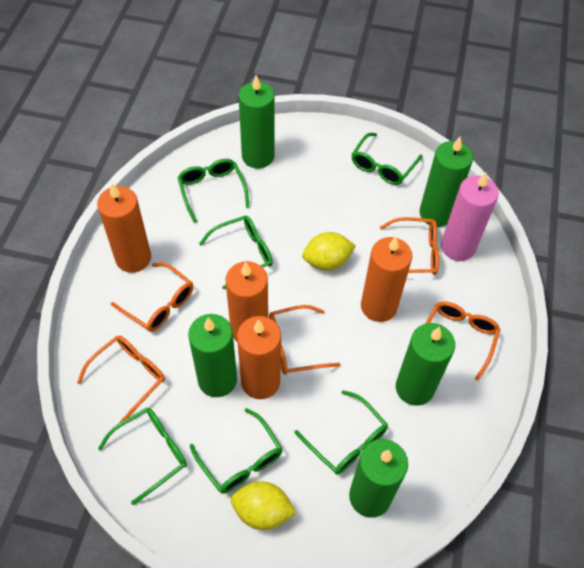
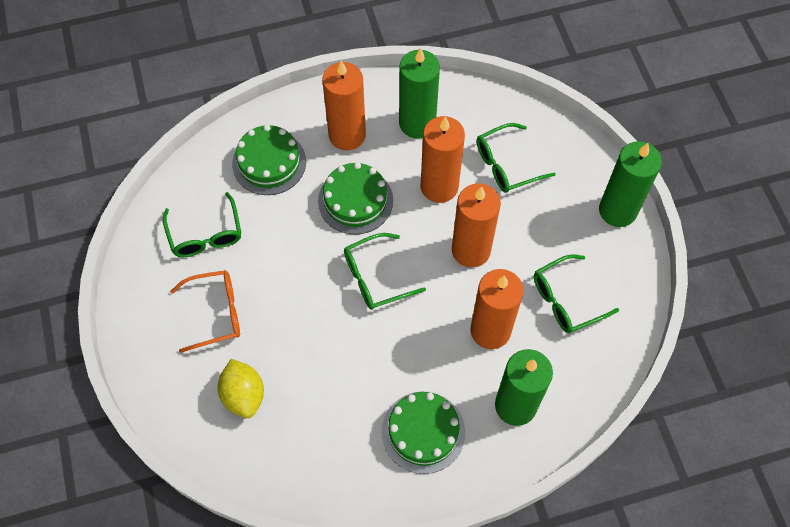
green cake: none = 0 -> [232,125,306,195] [318,162,393,235] [382,392,465,474] = 3
green candle: [188,314,237,397] [239,75,275,168] [349,439,408,517] [396,323,455,406] [419,137,473,227] = 5 -> [399,48,440,139] [495,349,553,426] [599,141,662,227] = 3
green glasses: [98,408,187,505] [178,159,250,223] [190,408,283,494] [199,216,273,289] [295,390,388,475] [352,133,422,185] = 6 -> [163,192,241,257] [344,233,426,310] [476,123,555,193] [534,254,619,333] = 4
orange glasses: [77,336,165,422] [111,263,193,332] [269,305,341,375] [380,217,439,275] [426,301,501,381] = 5 -> [170,270,240,353] = 1
pink candle: [441,173,499,261] = 1 -> none = 0
yellow lemon: [231,481,296,530] [302,232,356,270] = 2 -> [218,359,264,418] = 1

